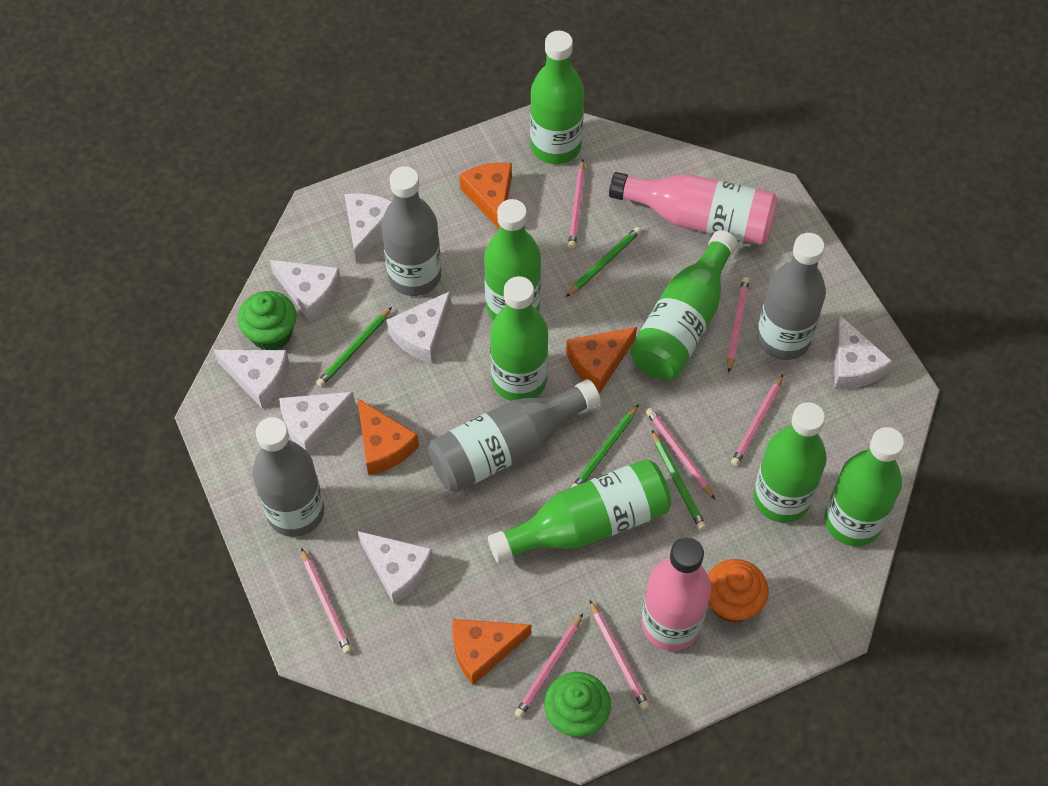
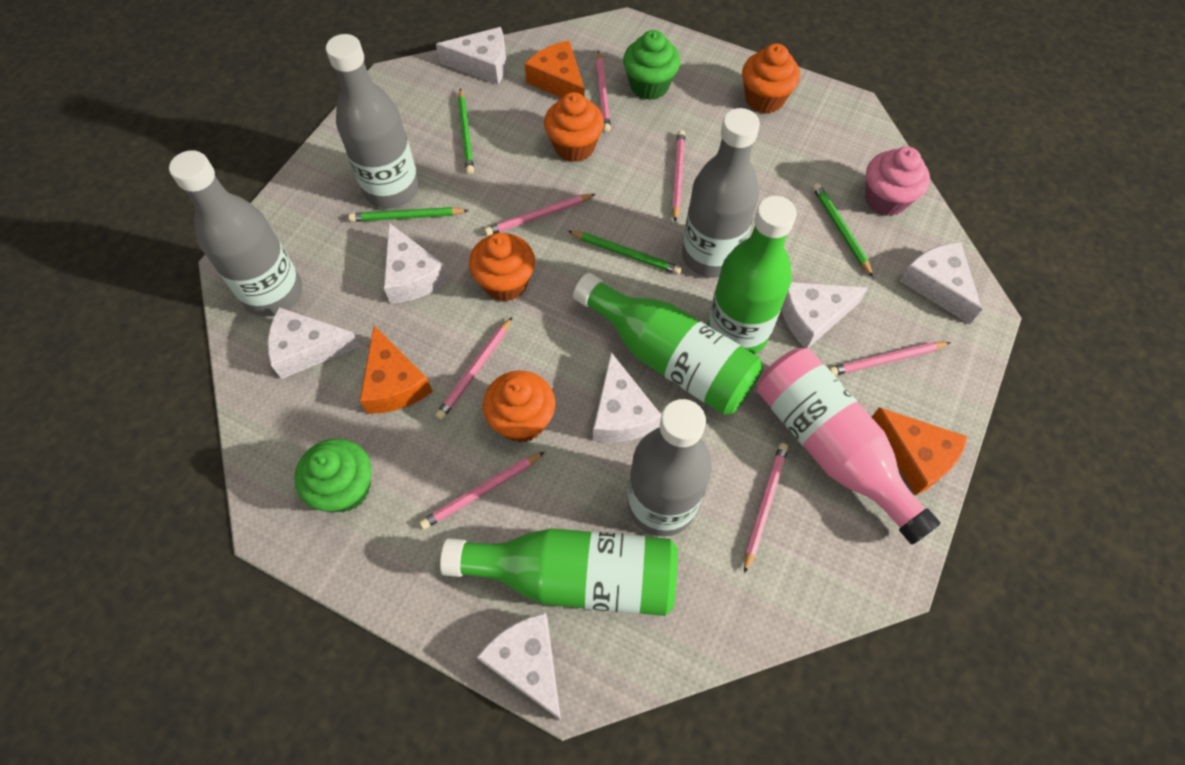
green bottle: [484,199,541,321] [488,459,671,563] [490,276,548,401] [530,31,584,164] [630,230,738,380] [753,402,827,523] [825,427,904,546] = 7 -> [440,528,678,616] [573,273,763,415] [707,196,797,354] = 3
orange cheese: [357,398,419,475] [452,619,531,685] [459,162,512,229] [566,327,637,393] = 4 -> [360,326,433,414] [525,40,585,98] [872,407,968,496] = 3
orange cupcake: [708,559,769,623] = 1 -> [469,233,535,301] [483,371,556,443] [544,92,604,162] [742,43,800,113] = 4
pink bottle: [609,172,778,245] [641,537,711,651] = 2 -> [757,348,940,544] = 1
pink cupcake: none = 0 -> [865,146,930,216] = 1

